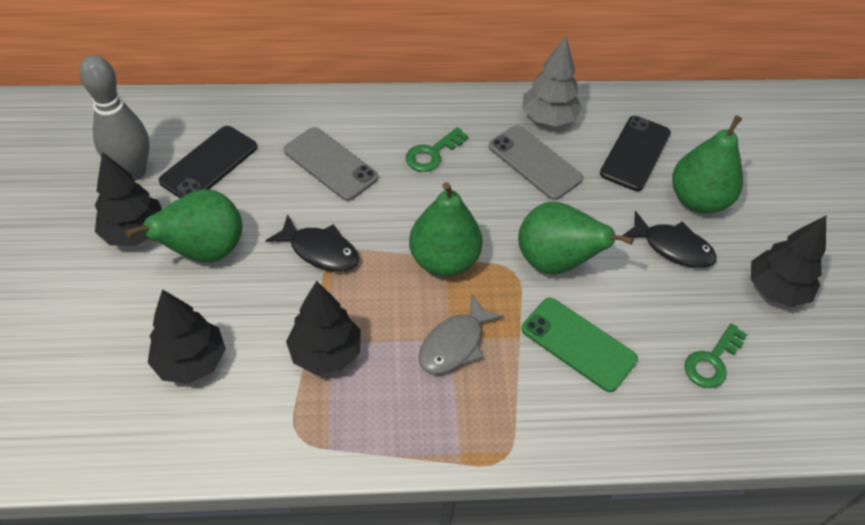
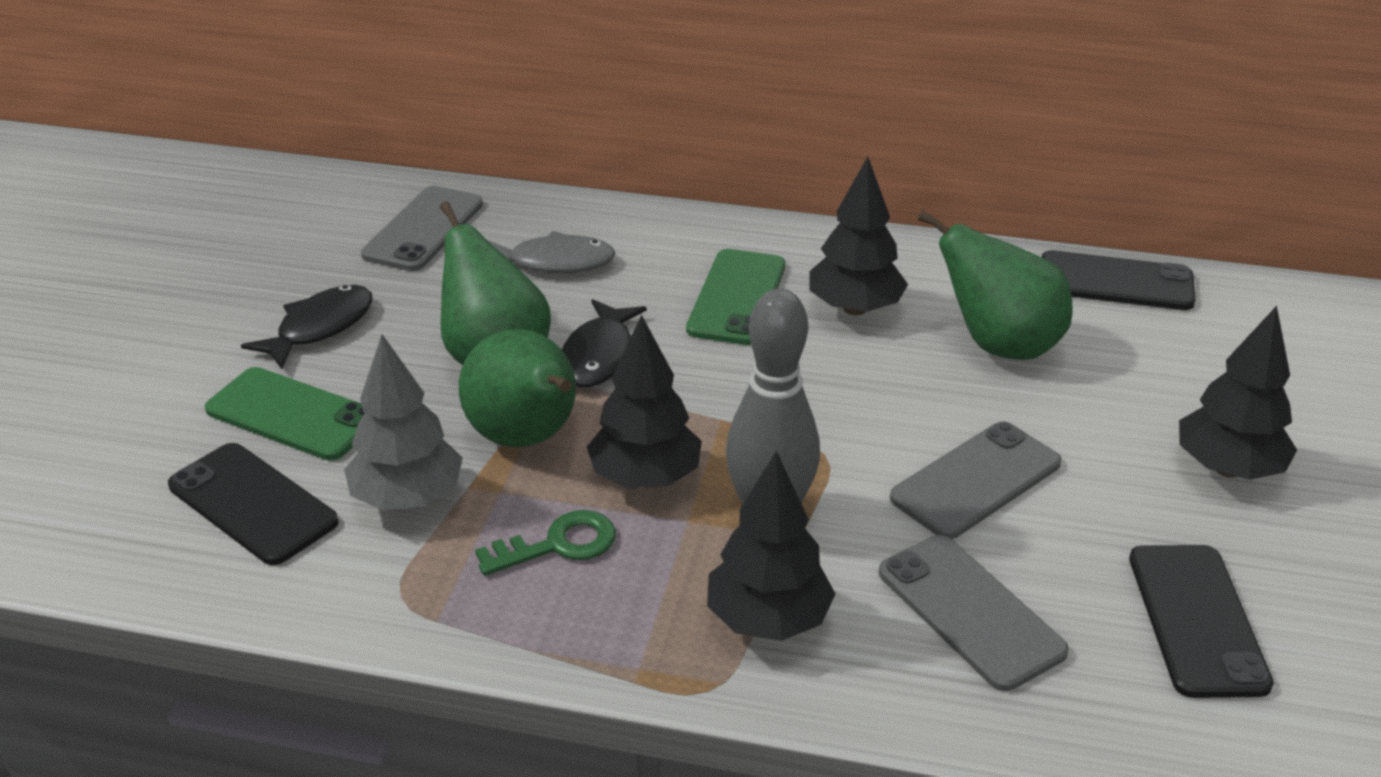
black phone: [159,126,257,198] [600,116,671,191] = 2 -> [168,443,339,565] [1042,250,1195,310] [1129,545,1274,698] = 3
green key: [406,127,468,172] [684,323,748,388] = 2 -> [475,510,616,576] = 1
green pear: [125,189,242,263] [409,182,483,276] [518,202,634,275] [672,115,743,213] = 4 -> [439,201,551,365] [459,329,576,447] [918,210,1073,360] = 3
green phone: [521,298,638,392] = 1 -> [205,367,365,460] [686,249,785,345] = 2
grey phone: [284,127,378,201] [489,125,583,200] = 2 -> [361,186,483,271] [879,535,1069,691] [890,422,1062,539] = 3

